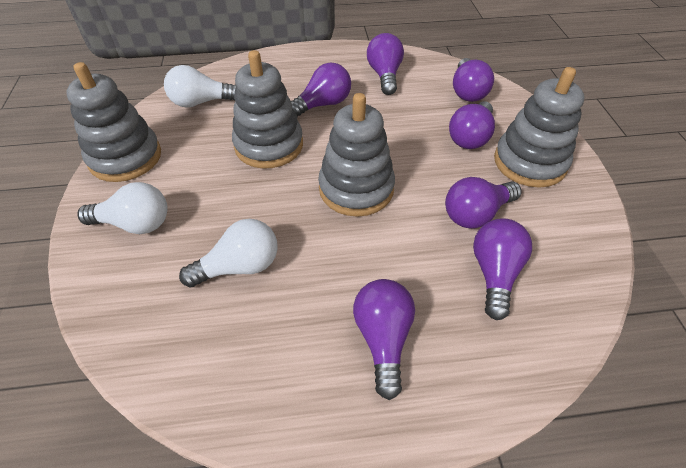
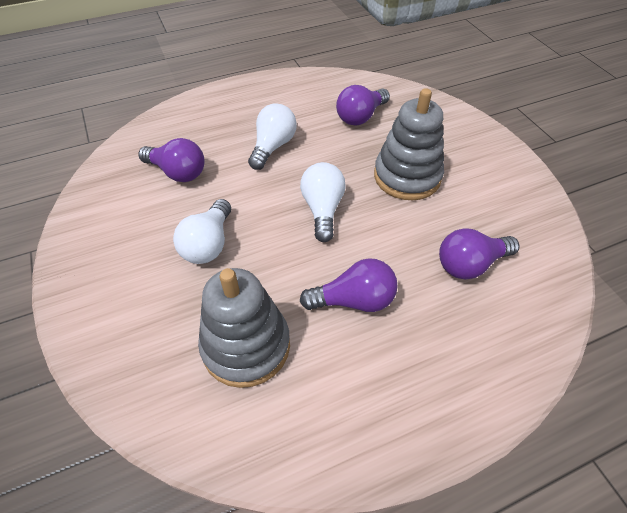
grey stacking toy: [66,62,161,182] [232,50,303,169] [318,93,395,217] [494,67,585,188] = 4 -> [198,268,290,388] [374,88,444,200] = 2
purple light bulb: [291,63,351,117] [353,279,415,400] [367,33,404,95] [445,177,521,229] [449,101,495,149] [453,58,494,102] [473,218,532,320] = 7 -> [138,138,204,182] [300,258,398,312] [336,85,390,126] [439,228,519,280] = 4

